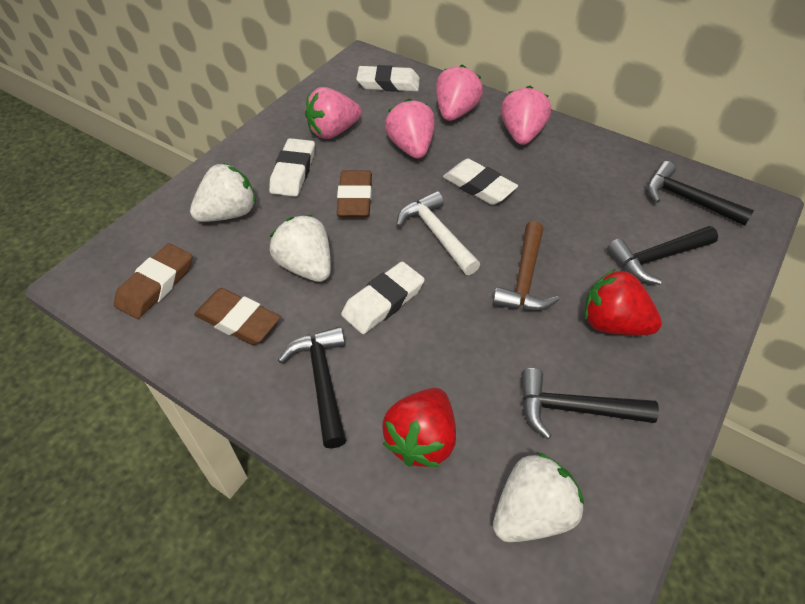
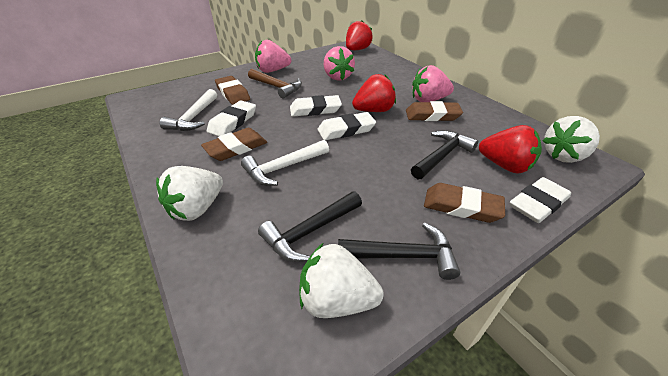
black hammer: [278,327,346,449] [521,368,659,439] [607,226,718,285] [647,161,754,226] = 4 -> [258,191,362,262] [338,223,460,280] [411,130,478,179] = 3
brown eraser: [114,243,192,319] [194,288,281,345] [337,170,372,217] = 3 -> [201,128,267,161] [215,76,250,105] [406,101,463,121] [424,183,505,223] = 4
pink strawberry: [305,87,362,139] [385,99,435,159] [436,64,483,121] [501,86,551,145] = 4 -> [255,40,291,73] [324,46,355,80] [412,65,454,102] = 3
red strawberry: [382,388,456,467] [584,269,662,335] = 2 -> [346,20,373,50] [352,74,396,112] [479,125,542,174] = 3
white hammer: [396,191,480,275] = 1 -> [160,89,217,131] [241,140,329,186] = 2

